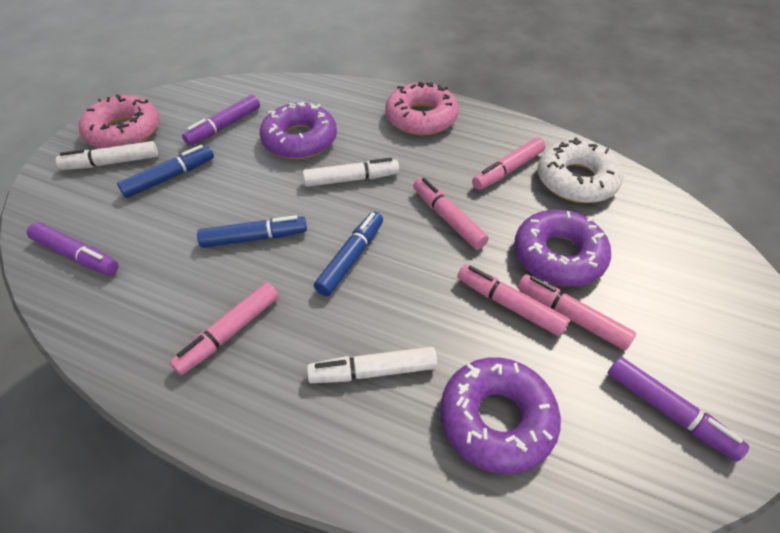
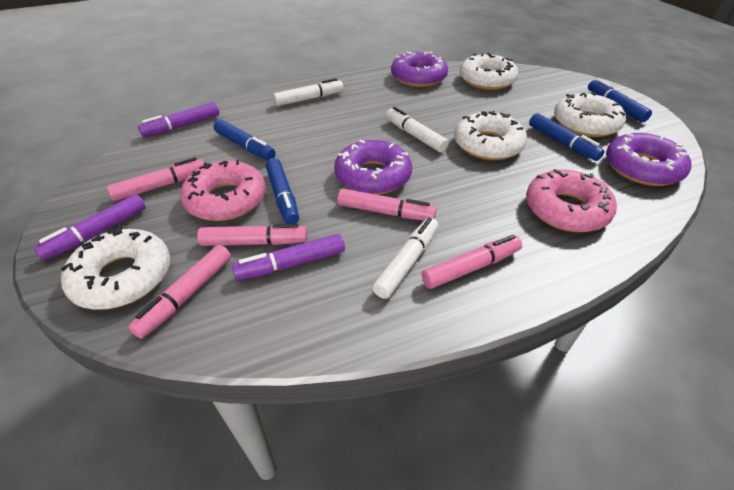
blue marker: [117,145,214,198] [197,215,307,248] [314,211,383,296] = 3 -> [214,119,276,160] [266,158,299,224] [529,113,604,161] [588,79,652,122] = 4
white donut: [538,137,623,203] = 1 -> [61,226,170,310] [454,111,527,160] [460,53,519,90] [554,92,626,137] = 4

